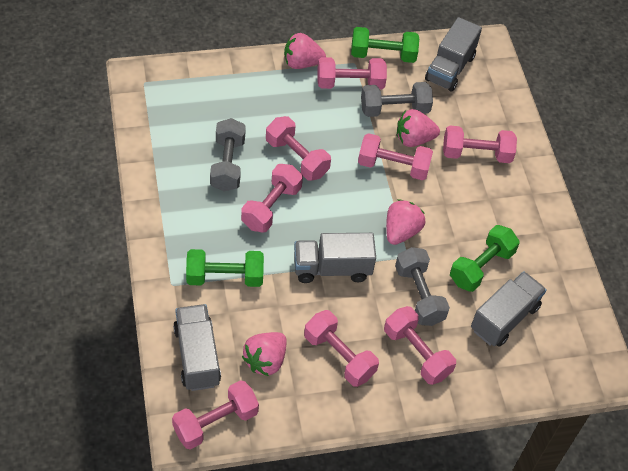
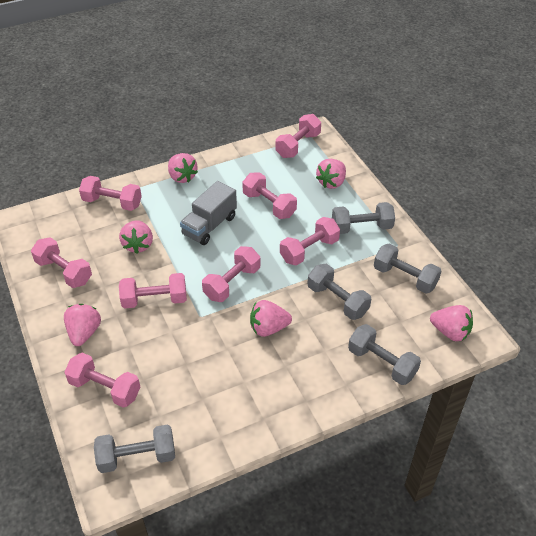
green dumbbell: [186,249,264,287] [351,27,419,63] [450,225,520,292] = 3 -> none = 0
grey dumbbell: [210,118,246,192] [361,82,433,117] [395,247,450,326] = 3 -> [94,425,175,473] [308,264,371,320] [332,202,395,234] [348,324,421,385] [374,244,442,293] = 5
grey truck: [173,304,221,391] [294,233,376,283] [425,17,482,91] [471,271,547,347] = 4 -> [180,181,237,245] = 1
pink strawberry: [242,332,287,376] [284,33,326,69] [386,199,426,245] [397,109,440,147] = 4 -> [64,304,101,346] [119,220,153,254] [168,153,198,183] [250,300,292,337] [316,159,346,189] [430,305,473,341] = 6

